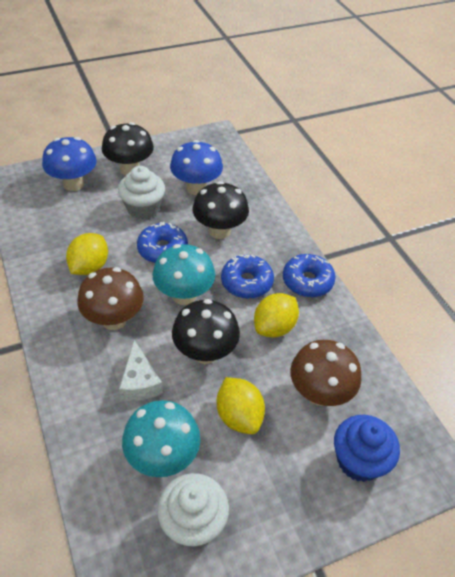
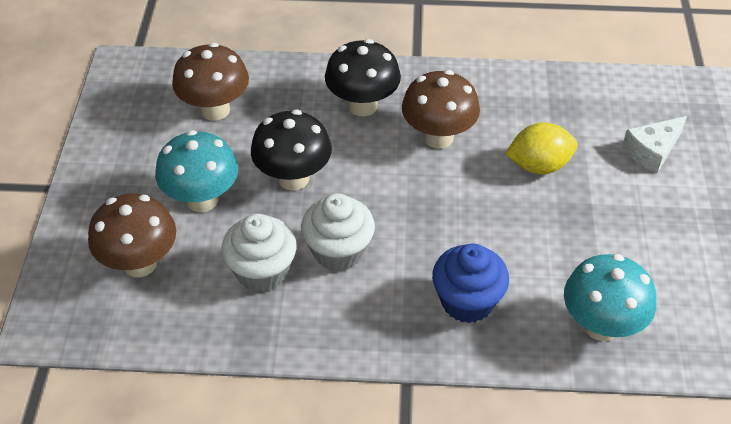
black mushroom: [102,122,154,175] [172,299,240,364] [193,181,249,239] = 3 -> [251,110,332,191] [325,39,401,116] = 2
blue donut: [137,222,188,263] [221,255,274,299] [283,254,336,297] = 3 -> none = 0
blue mushroom: [42,137,97,191] [170,140,223,195] = 2 -> none = 0
brown mushroom: [77,267,144,330] [290,340,361,406] = 2 -> [88,193,176,277] [172,43,249,121] [402,70,480,149] = 3
yellow lemon: [66,233,108,275] [216,377,265,434] [254,293,299,337] = 3 -> [505,122,578,175] = 1

